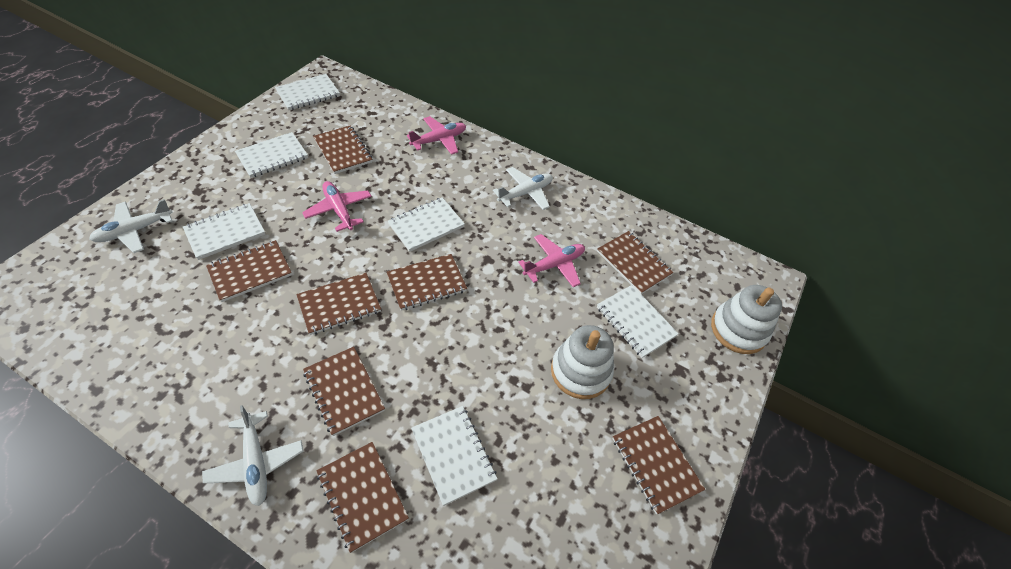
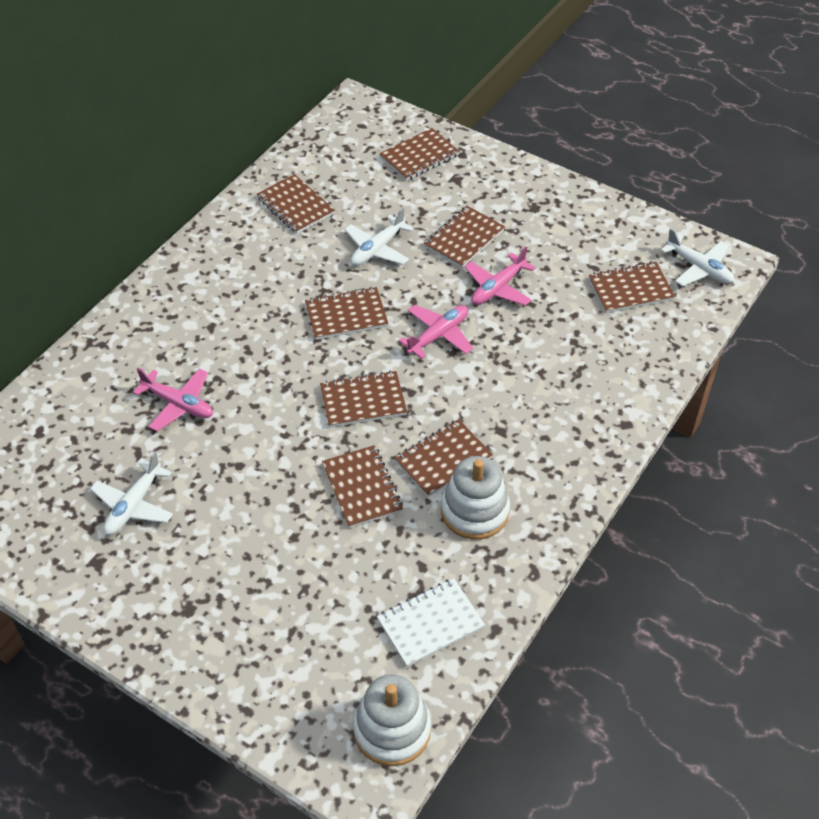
white notebook: [183,203,265,260] [235,132,308,178] [275,74,340,110] [388,197,465,252] [411,406,497,506] [597,285,679,358] = 6 -> [377,578,485,667] = 1

